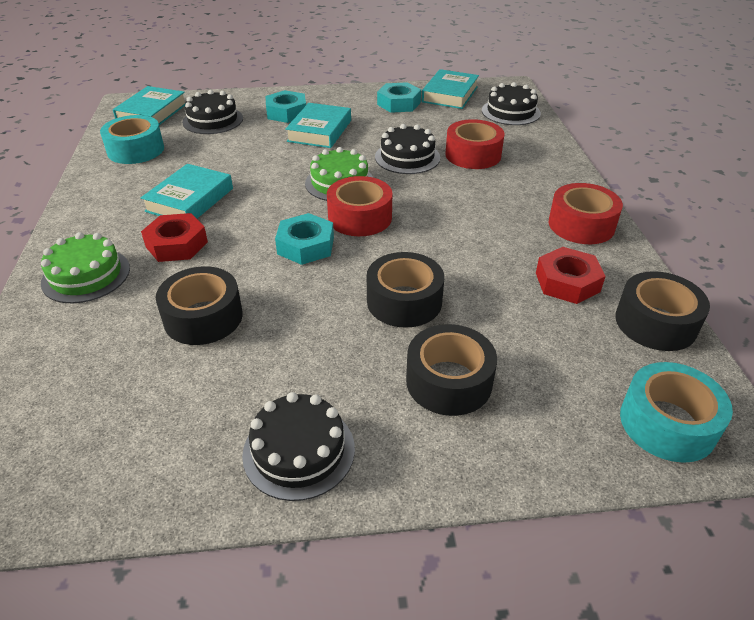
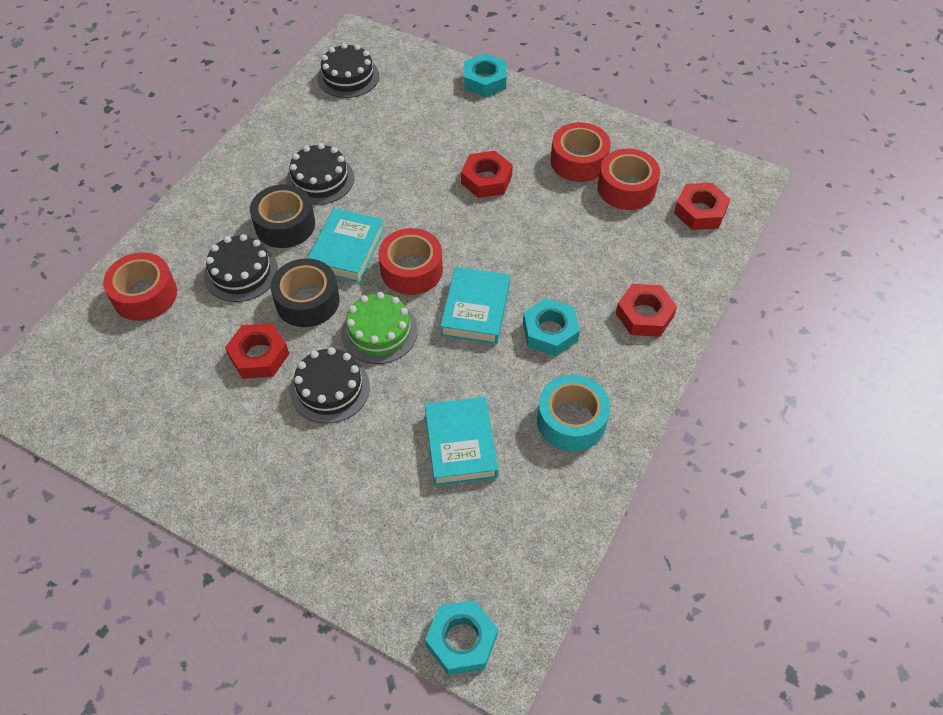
black tape: [156,266,243,345] [367,252,444,328] [406,324,497,416] [615,271,710,351] = 4 -> [250,184,315,248] [271,258,340,327] = 2
green cake: [41,232,130,303] [305,147,373,201] = 2 -> [341,292,418,364] = 1
red nut: [141,213,208,262] [536,247,606,304] = 2 -> [225,323,289,379] [461,151,513,198] [616,284,677,337] [674,183,730,230] = 4
red tape: [327,176,392,236] [445,119,505,169] [549,183,623,244] = 3 -> [103,252,177,321] [378,228,443,295] [550,122,611,182] [597,149,660,210] = 4
turquoise book: [113,86,185,125] [141,164,233,219] [285,103,351,148] [422,69,479,109] = 4 -> [307,208,385,283] [425,397,498,486] [440,267,510,345] = 3
turquoise tape: [100,115,164,164] [620,362,733,463] = 2 -> [537,375,610,452] = 1

